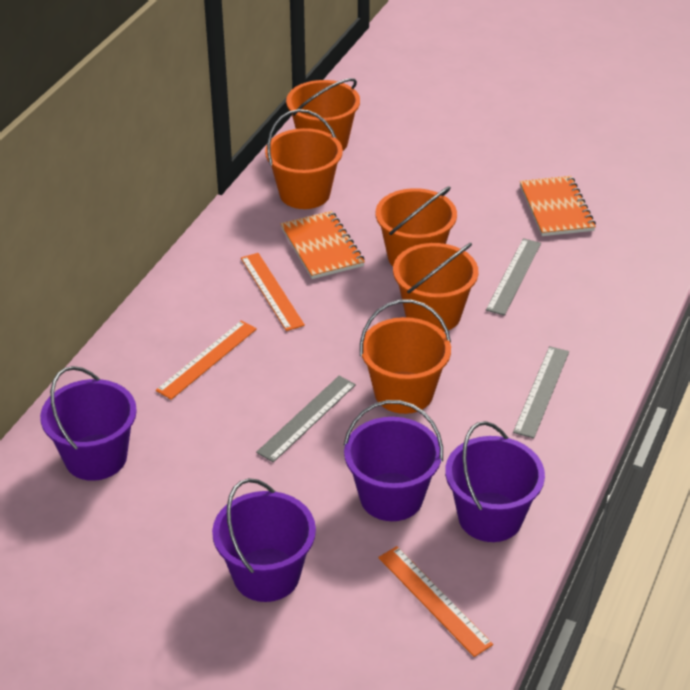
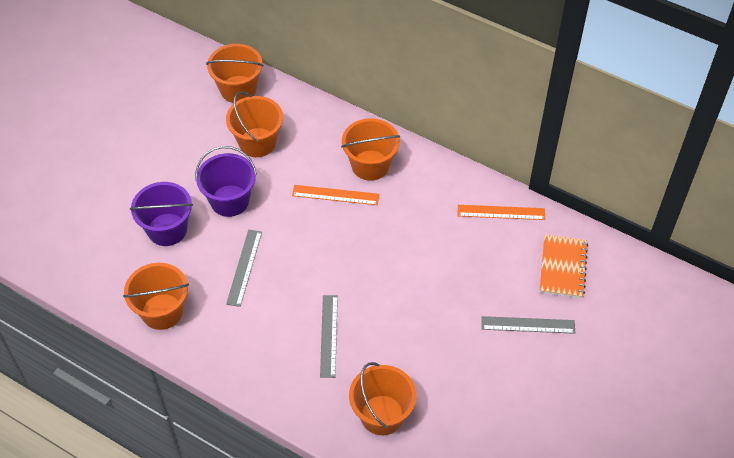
orange notebook: [280,211,365,279] [520,176,596,236] = 2 -> [540,235,588,298] = 1
orange ruler: [156,320,257,400] [241,253,305,331] [378,546,493,657] = 3 -> [292,185,379,205] [458,205,545,220] = 2
purple bucket: [40,366,137,481] [212,478,316,602] [344,400,443,521] [445,421,545,542] = 4 -> [130,182,193,246] [195,146,257,217] = 2

